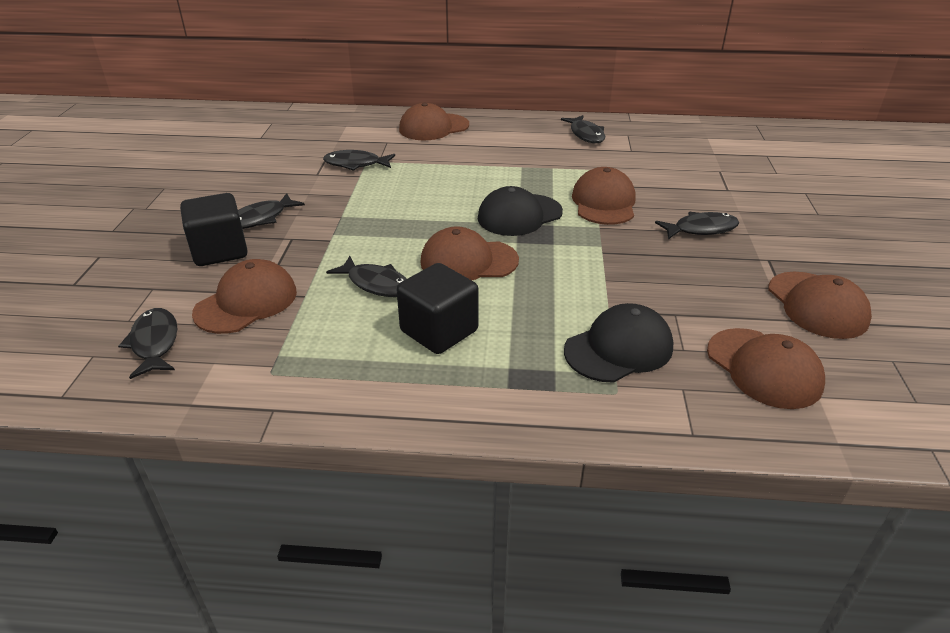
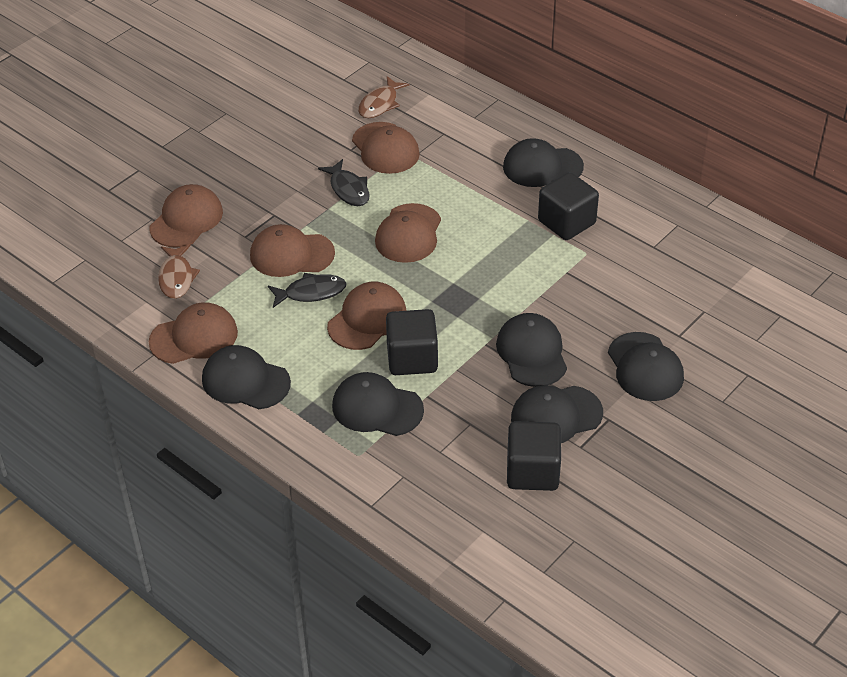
black cap: [478,186,563,236] [564,303,673,383] = 2 -> [202,345,291,409] [332,372,424,436] [496,313,567,387] [503,138,584,187] [511,385,603,443] [608,332,684,401] = 6
black cube: [180,193,248,266] [397,263,479,354] = 2 -> [386,309,438,375] [507,421,561,491] [538,172,599,240] = 3
black fish: [118,308,177,379] [238,193,305,229] [323,150,395,171] [326,256,407,297] [561,115,605,143] [655,212,739,239] = 6 -> [268,273,346,308] [318,159,369,206] = 2
brown fish: none = 0 -> [158,244,200,299] [358,76,410,118] = 2

